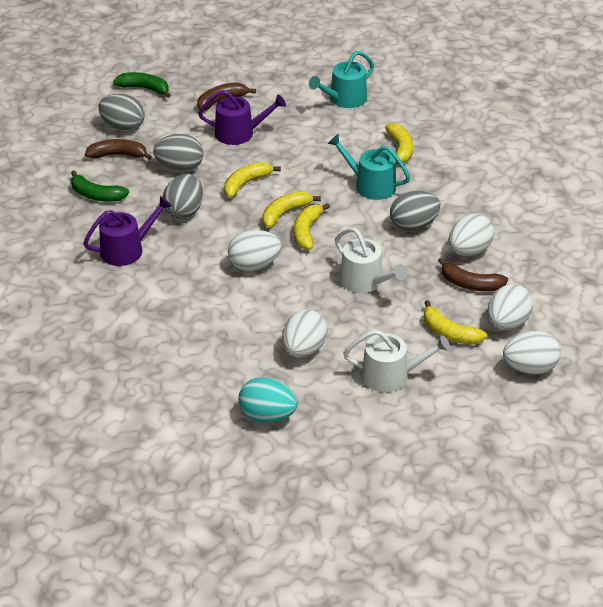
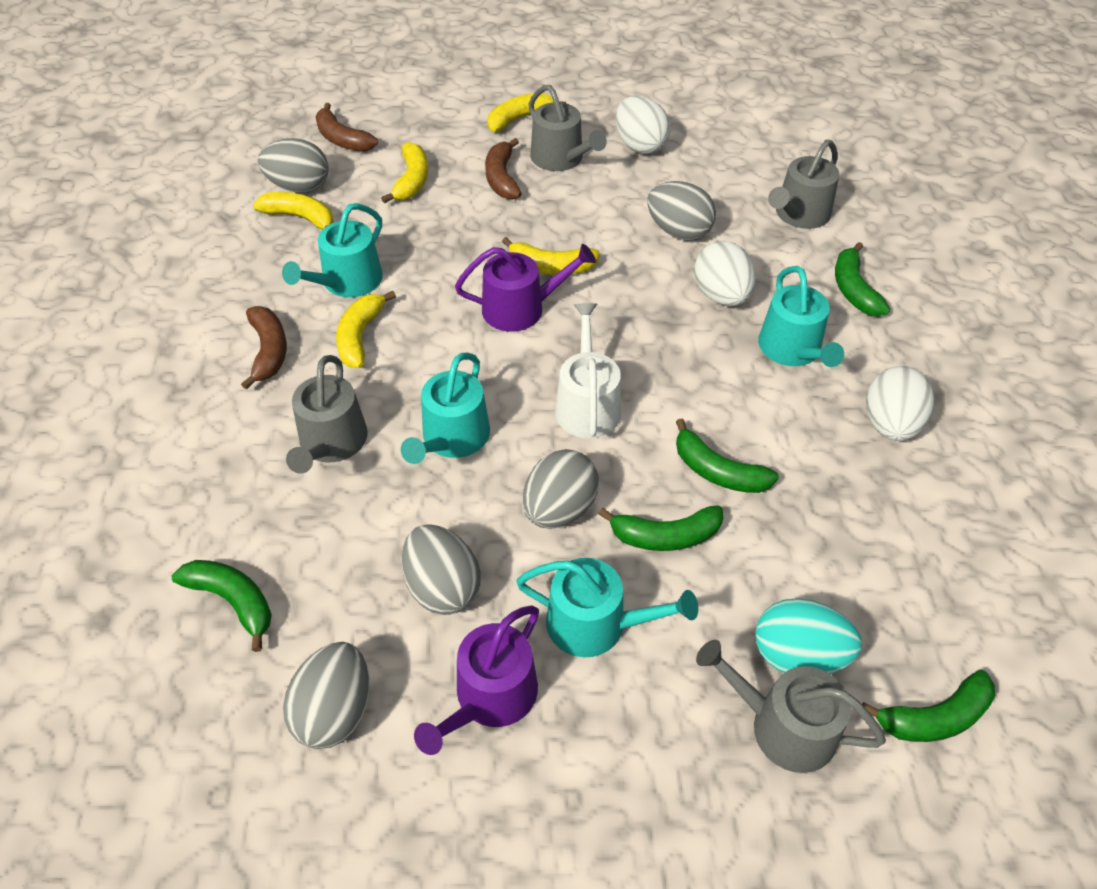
green banana: [71,170,129,202] [113,72,171,98] = 2 -> [172,560,272,652] [599,505,723,551] [676,418,779,493] [835,242,890,316] [862,670,995,742] = 5
grey egg: [98,94,144,132] [153,134,203,172] [163,174,203,219] [390,191,441,231] = 4 -> [258,138,329,193] [283,642,369,749] [401,524,480,615] [523,449,599,528] [648,181,716,240] = 5
grey watering can: none = 0 -> [286,355,368,474] [529,85,607,171] [696,640,886,773] [768,140,839,229] = 4
turquoise watering can: [309,51,374,108] [328,134,410,200] = 2 -> [282,203,383,297] [401,353,490,464] [516,558,698,657] [758,266,844,367] = 4
white egg: [228,230,281,271] [282,309,327,358] [449,214,494,256] [487,284,533,330] [503,331,561,375] = 5 -> [616,96,671,154] [694,241,756,306] [866,366,934,441] = 3
white watering can: [335,228,407,293] [343,330,450,392] = 2 -> [555,303,621,438] = 1

